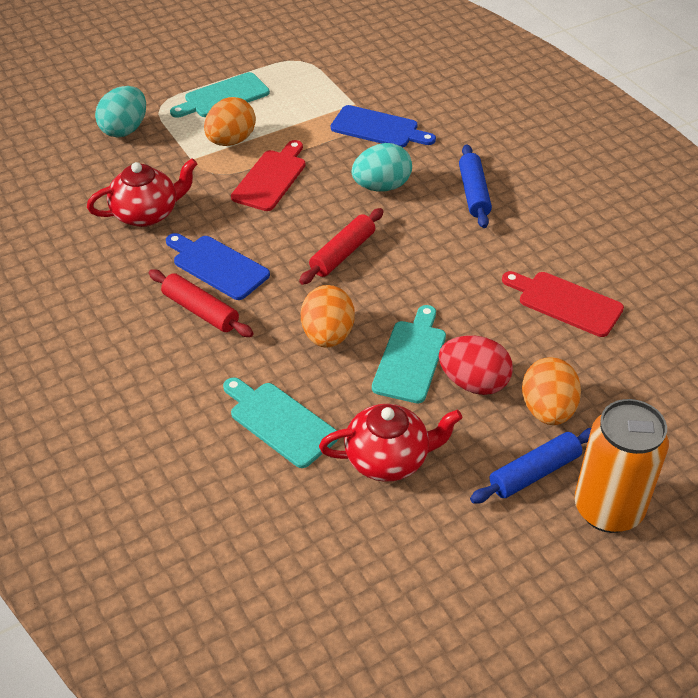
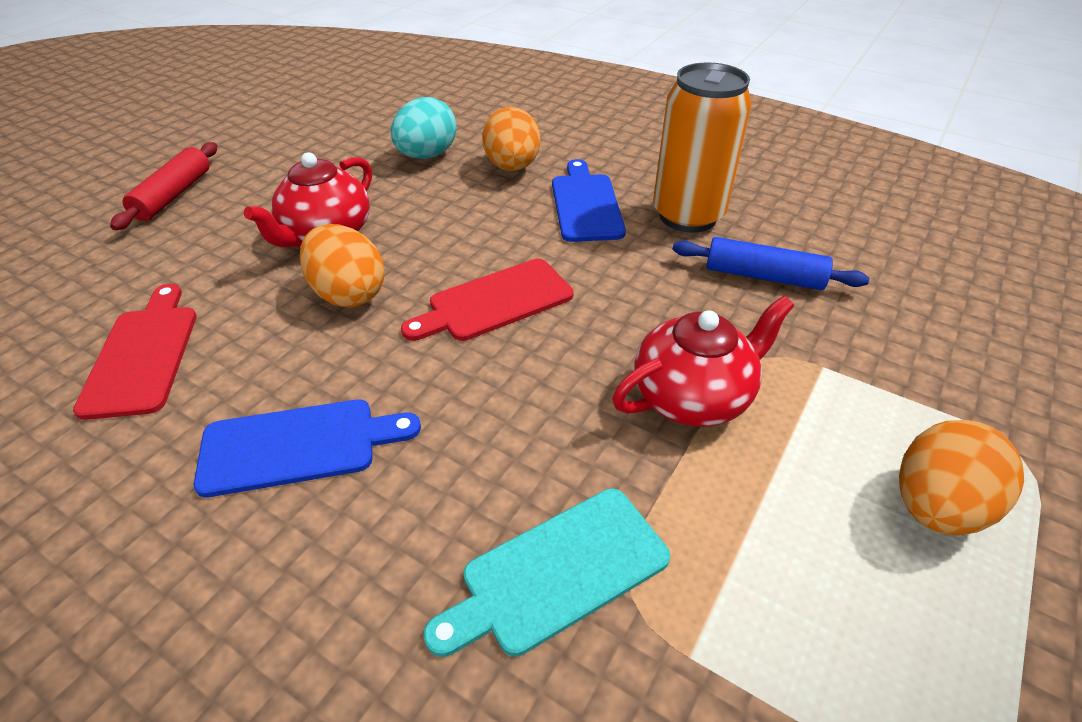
blue rolling pin: [459,144,492,228] [470,428,591,504] = 2 -> [672,237,870,290] = 1
red egg: [439,336,513,395] = 1 -> none = 0
red rolling pin: [149,269,254,337] [299,208,384,285] = 2 -> [110,142,217,230] = 1
turquoise cutting board: [170,72,270,118] [223,377,338,468] [372,305,446,403] = 3 -> [423,488,670,657] = 1
turquoise egg: [95,86,146,138] [352,143,412,192] = 2 -> [391,97,457,159] = 1

